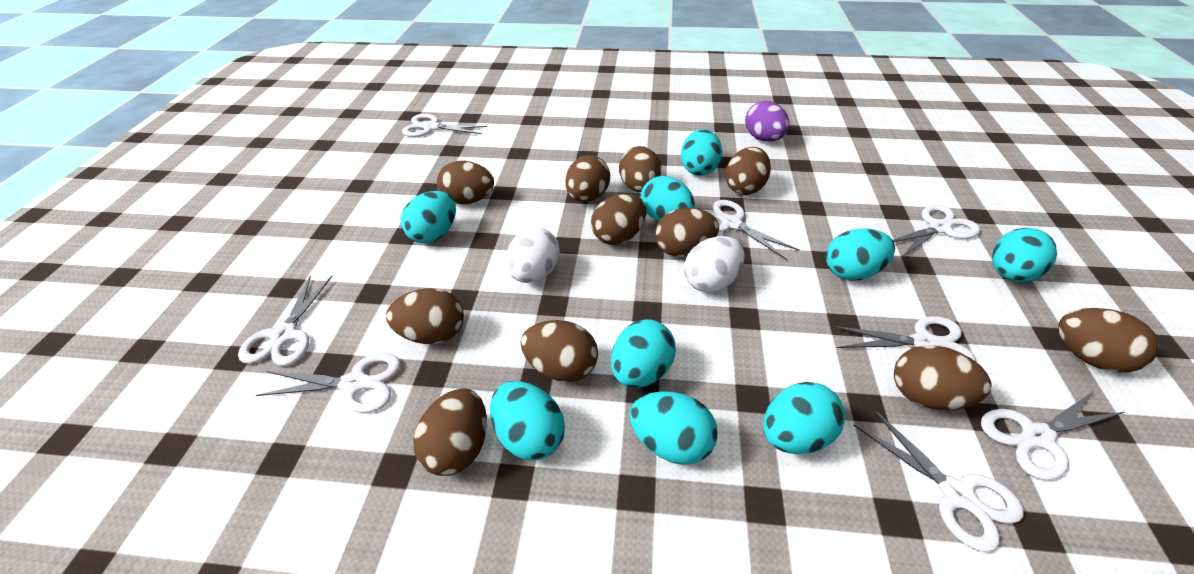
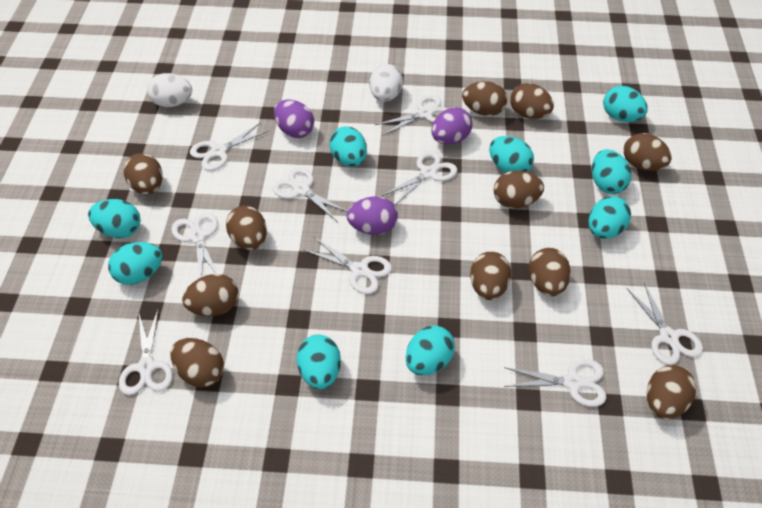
purple egg: [745,101,790,142] = 1 -> [274,100,314,138] [347,196,398,235] [431,107,472,145] = 3
white scissors: [238,276,332,366] [256,353,401,413] [402,114,487,137] [707,200,799,260] [832,316,976,362] [853,408,1023,552] [893,204,980,258] [981,390,1124,480] = 8 -> [119,310,173,395] [171,213,218,278] [190,123,268,171] [272,167,347,222] [304,237,392,294] [375,95,448,135] [382,151,457,205] [504,359,606,407] [627,283,703,365] = 9

